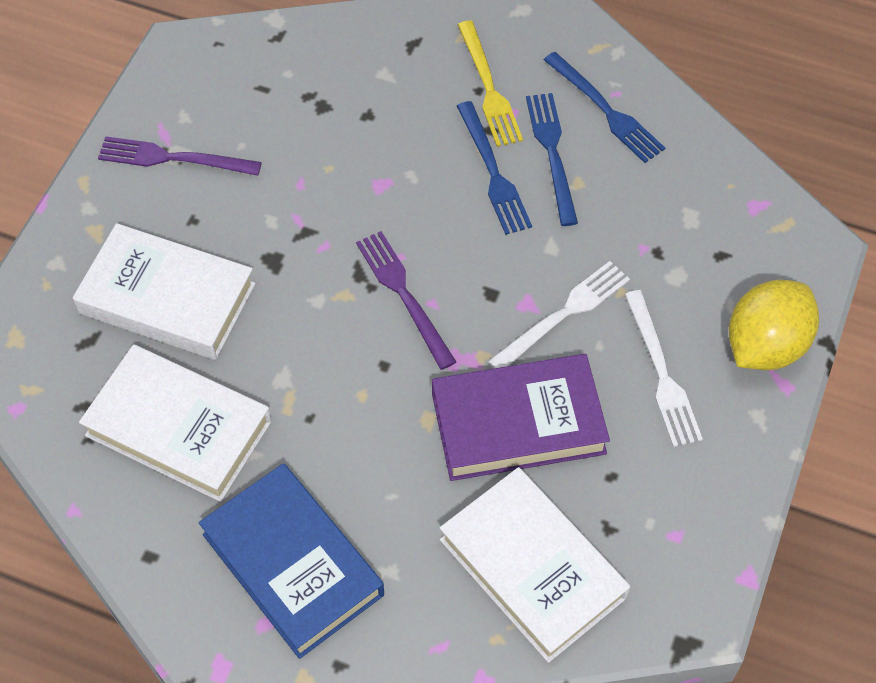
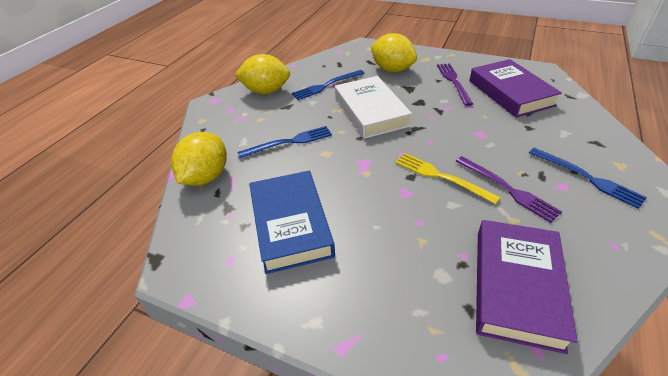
purple book: [432,354,610,481] = 1 -> [469,59,562,118] [476,220,577,354] = 2
white book: [73,223,256,360] [79,344,272,502] [439,467,630,663] = 3 -> [335,76,412,139] = 1
white fork: [488,261,630,368] [624,290,703,447] = 2 -> none = 0
yellow lemon: [729,280,819,370] = 1 -> [171,132,227,186] [235,54,290,94] [371,33,417,72] = 3

